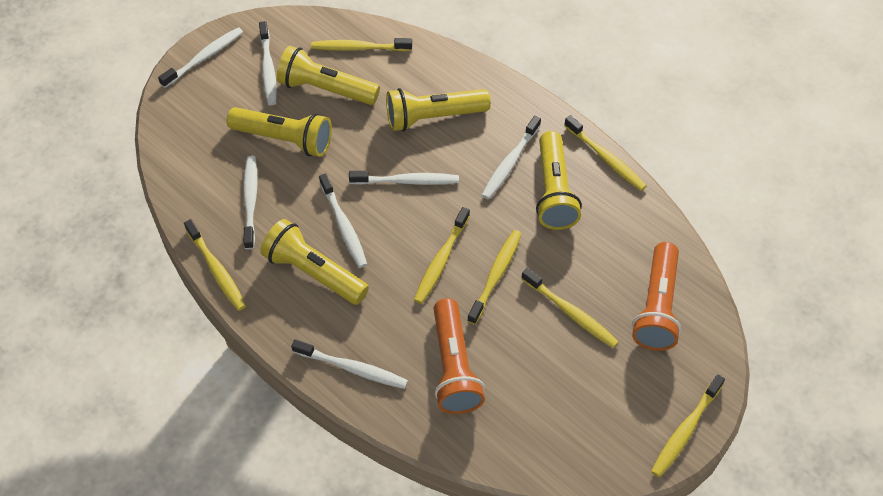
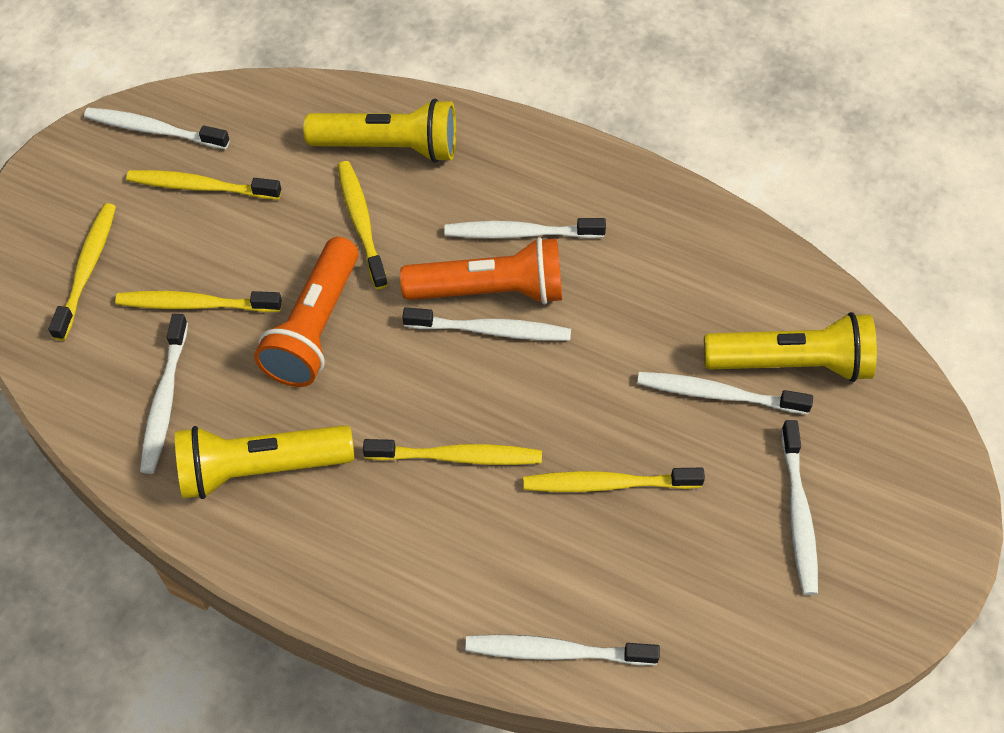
yellow flashlight: [227,107,332,157] [260,219,369,305] [277,46,380,105] [386,88,491,131] [536,131,582,230] = 5 -> [175,425,354,499] [303,99,456,163] [704,312,877,382] = 3
yellow toothbrush: [184,219,246,311] [311,38,412,51] [414,207,470,304] [467,230,522,325] [521,268,619,348] [564,115,647,191] [651,374,725,477] = 7 -> [49,203,116,341] [115,291,282,312] [126,170,281,200] [337,161,388,289] [363,439,542,465] [523,468,705,492] = 6

